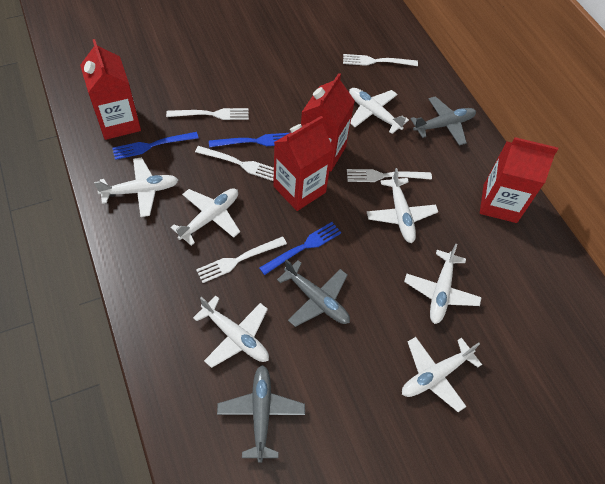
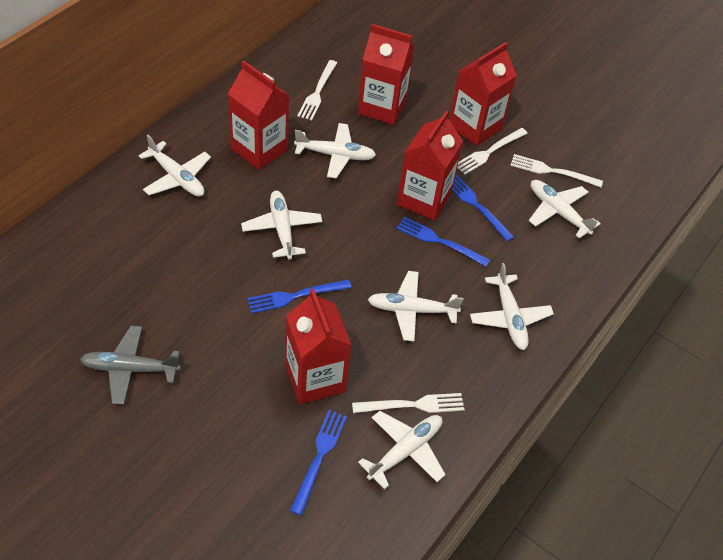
blue fork: [113,132,199,160] [209,133,289,147] [259,222,341,275] = 3 -> [247,280,352,314] [290,410,347,515] [396,217,490,267] [452,175,514,242] = 4
grey plane: [217,365,305,463] [277,259,350,327] [411,96,476,146] = 3 -> [80,326,181,405] = 1
red carton: [80,39,141,140] [273,116,333,211] [301,73,355,172] [480,137,558,223] = 4 -> [228,61,290,170] [285,289,352,404] [358,24,415,125] [397,110,463,221] [449,42,517,146] = 5
white fork: [166,108,249,120] [195,146,274,181] [196,236,287,283] [343,54,418,66] [347,169,432,182] = 5 -> [297,60,337,121] [352,393,464,413] [457,128,528,175] [510,154,603,187] = 4

